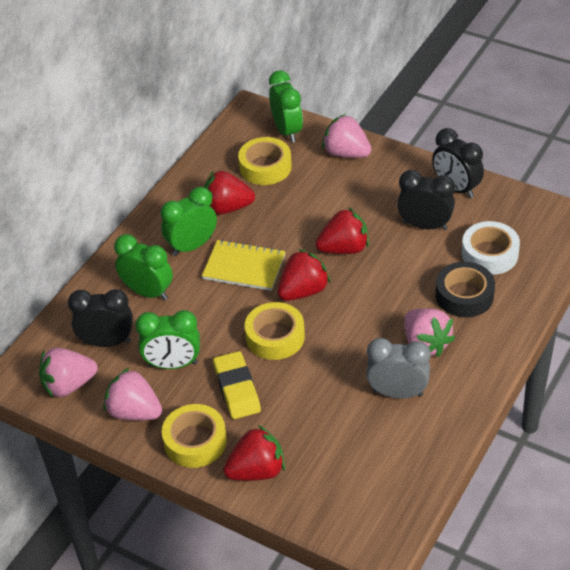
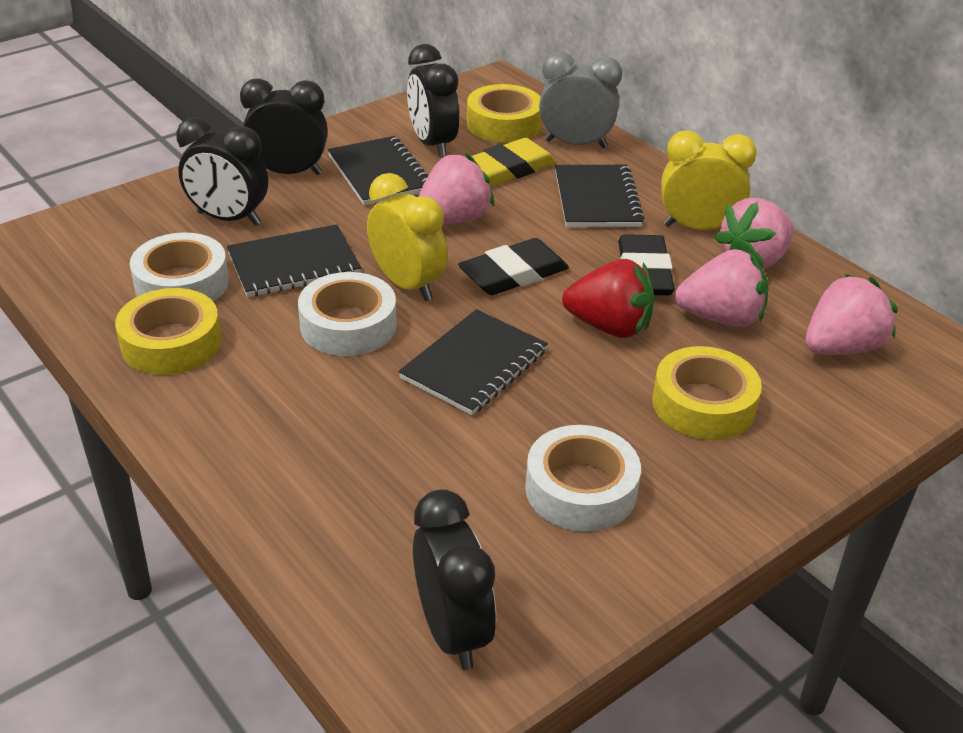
black clock: [68,289,133,347] [397,170,455,230] [432,128,484,198] = 3 -> [176,117,268,226] [240,78,328,175] [407,44,459,157] [413,489,496,670] = 4
black eraser: none = 0 -> [458,238,569,295] [618,234,675,295] = 2
black notebook: none = 0 -> [227,224,361,297] [328,136,428,205] [398,309,548,415] [555,165,645,227] = 4
black tape: [436,262,495,317] = 1 -> none = 0
green clock: [114,234,173,301] [135,310,200,369] [161,187,217,256] [269,70,303,143] = 4 -> none = 0
red strawberry: [204,171,255,215] [223,425,285,481] [278,249,330,301] [315,207,369,254] = 4 -> [562,259,654,338] = 1
white tape: [462,221,520,275] = 1 -> [130,232,229,301] [298,272,396,356] [525,425,641,532] = 3
yellow clock: none = 0 -> [367,173,447,301] [661,130,757,230] = 2
yellow notebook: [202,240,286,291] = 1 -> none = 0

